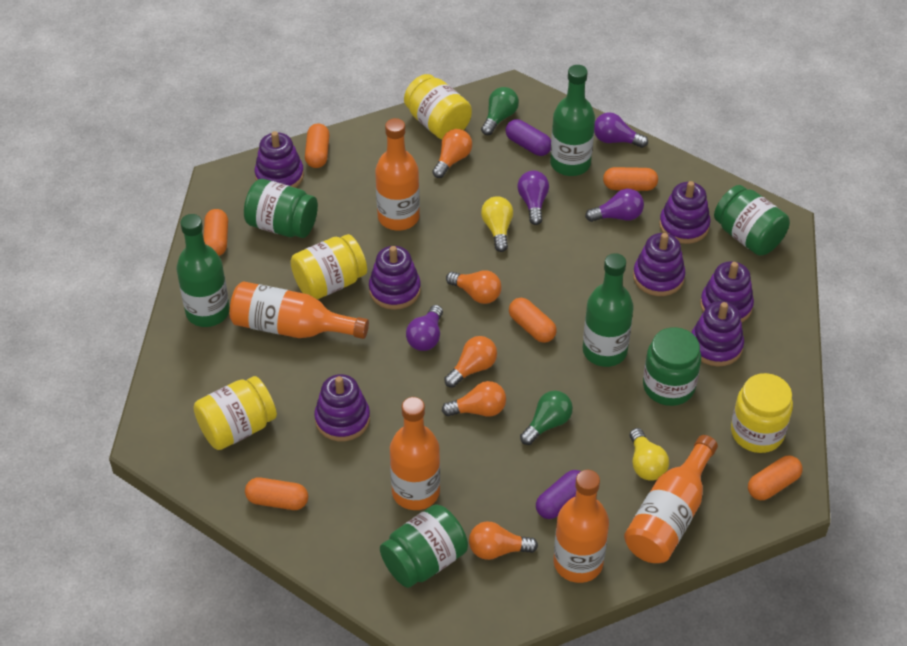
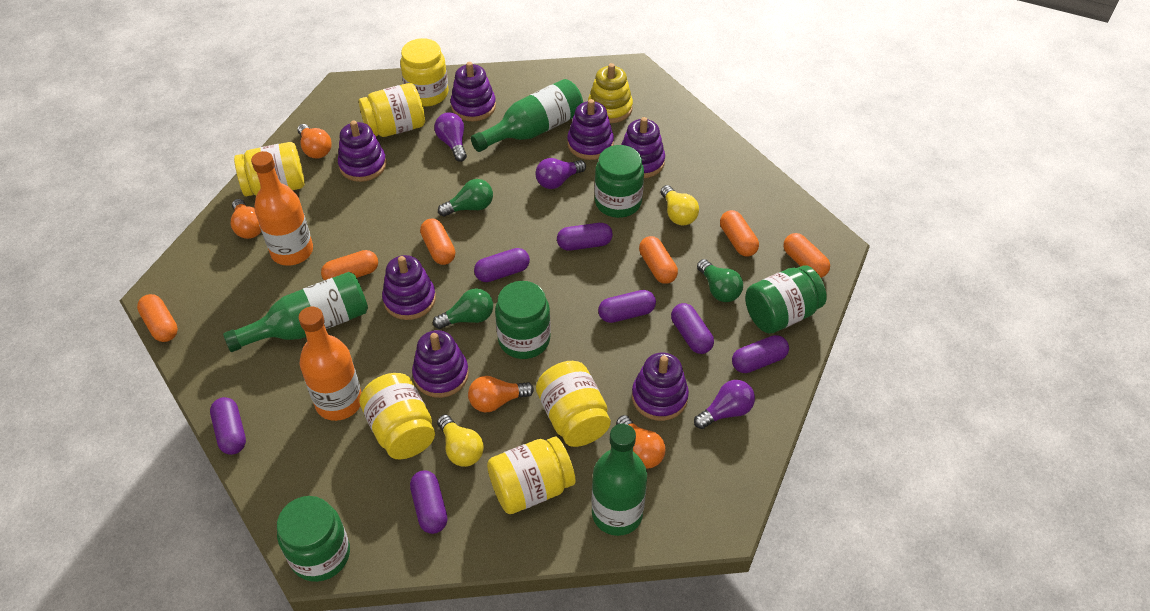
green light bulb: [481,87,519,135] [520,391,573,445] = 2 -> [433,288,493,329] [438,179,493,217] [697,259,743,302] = 3
orange bottle: [229,281,369,339] [375,118,420,230] [390,397,440,510] [554,470,609,583] [624,435,718,563] = 5 -> [251,151,313,266] [298,306,362,421] = 2
orange light bulb: [432,129,472,178] [442,381,506,417] [444,336,497,388] [446,270,502,304] [469,522,538,560] = 5 -> [231,199,261,239] [297,124,332,159] [468,376,534,412] [616,415,665,469] = 4
purple capsule: [505,119,551,156] [536,470,581,519] = 2 -> [210,397,246,455] [410,470,447,534] [474,248,530,282] [557,223,613,251] [598,290,656,323] [671,303,714,354] [732,335,789,373] = 7
purple light bulb: [406,305,443,351] [518,170,549,225] [585,189,644,222] [594,112,648,148] = 4 -> [434,113,467,162] [535,158,586,189] [694,380,755,429] = 3
yellow jar: [193,376,277,450] [291,234,367,300] [404,74,472,140] [731,373,793,453] = 4 -> [234,142,305,197] [359,83,425,137] [359,373,435,459] [400,38,448,107] [487,436,575,514] [536,361,611,447] = 6
yellow stacking toy: none = 0 -> [588,63,633,123] = 1

